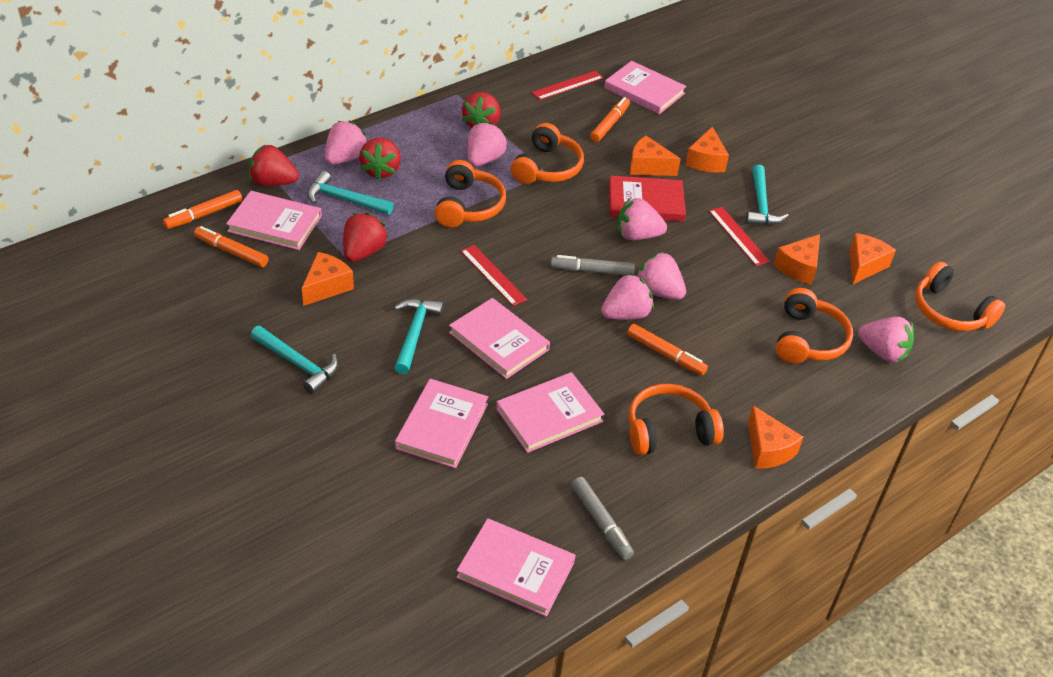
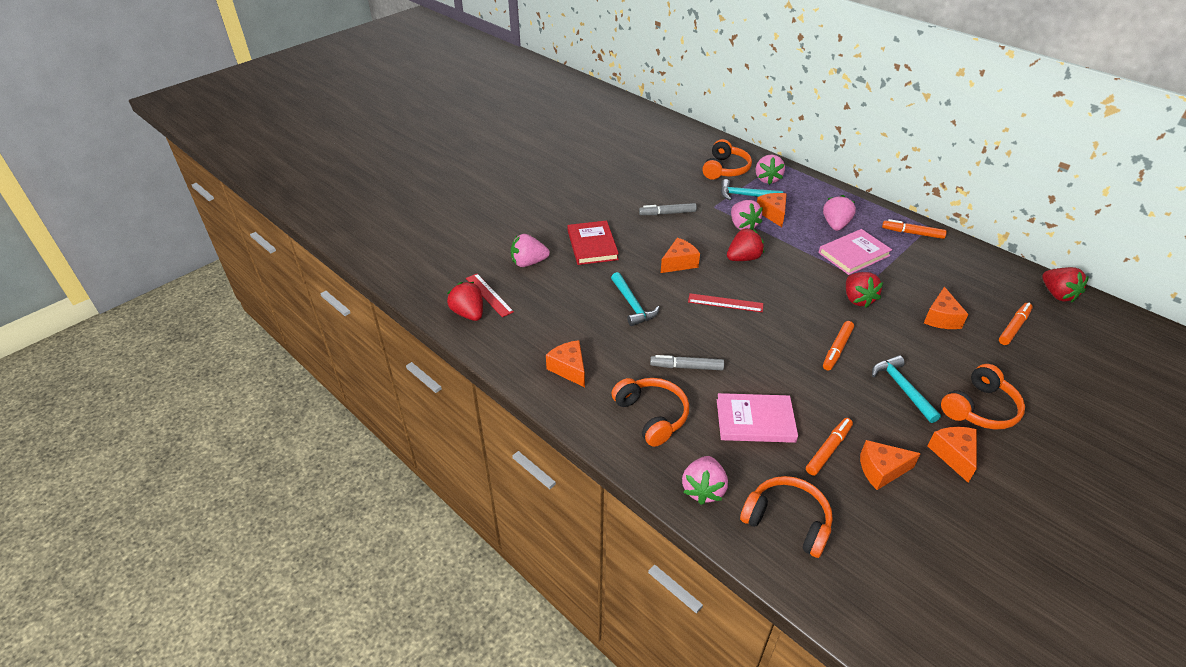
orange headphones: [435,160,506,227] [511,123,584,184] [628,384,724,455] [776,288,853,364] [915,261,1005,331] = 5 -> [611,378,689,447] [702,139,752,180] [740,476,833,558] [941,364,1025,429] = 4
pink book: [226,191,322,250] [395,379,488,468] [449,298,550,379] [456,518,576,617] [496,372,604,453] [604,61,686,114] = 6 -> [717,393,798,443] [819,229,892,275] = 2
pink strawberry: [325,121,367,165] [467,122,507,166] [601,273,654,320] [617,198,667,240] [637,252,686,300] [858,317,914,363] = 6 -> [511,234,550,267] [682,456,728,505] [731,200,763,230] [756,154,785,185] [823,195,856,231] = 5
red ruler: [461,245,527,306] [532,71,604,100] [709,207,770,266] = 3 -> [466,274,514,317] [688,293,763,312] = 2
turquoise hammer: [251,326,338,394] [307,171,394,215] [394,299,444,374] [746,165,789,225] = 4 -> [611,272,660,326] [721,179,783,200] [872,355,941,423] = 3

